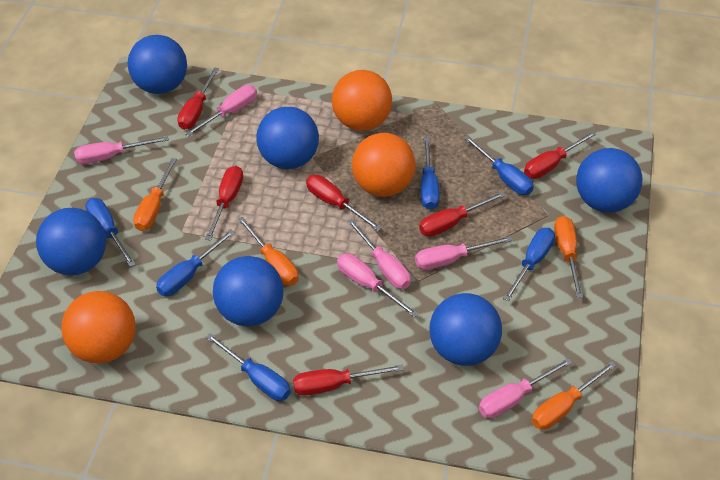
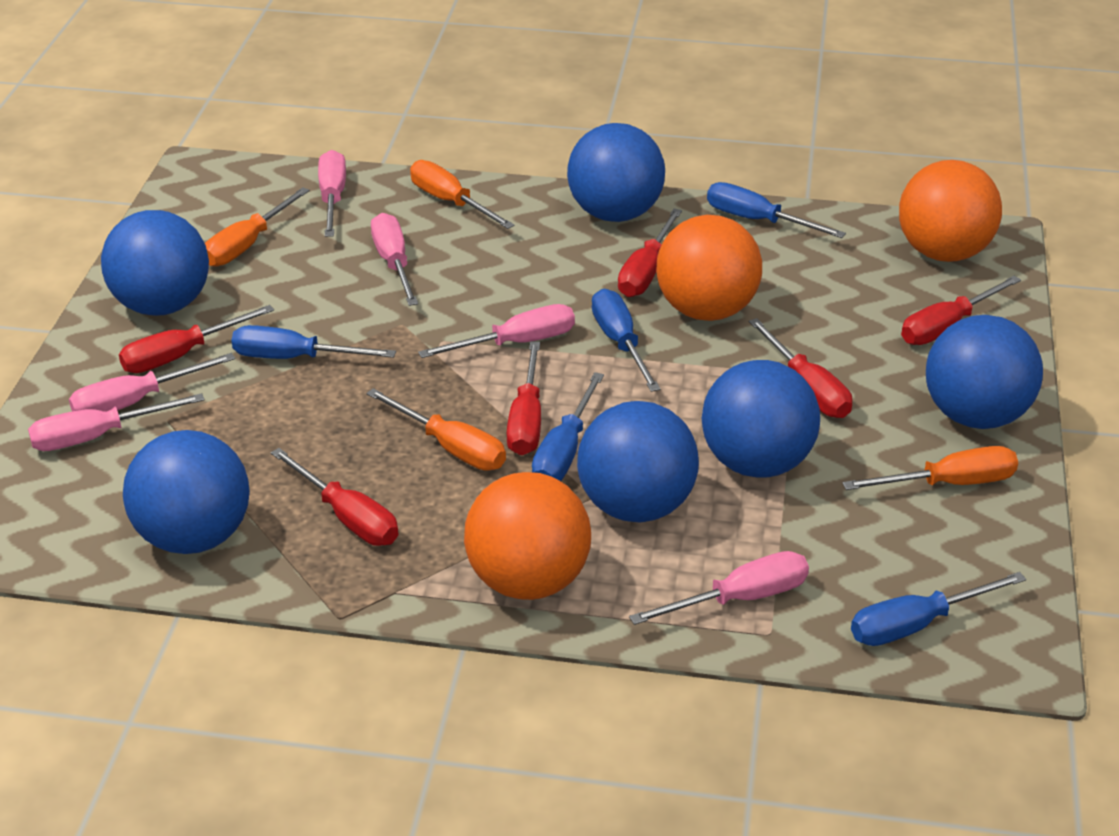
blue screwdriver: [85,198,136,267] [156,229,235,296] [206,333,291,401] [421,137,439,210] [464,136,534,195] [503,228,555,301] = 6 -> [231,325,396,359] [532,372,604,481] [592,289,661,392] [707,182,846,238] [851,572,1026,646] = 5

